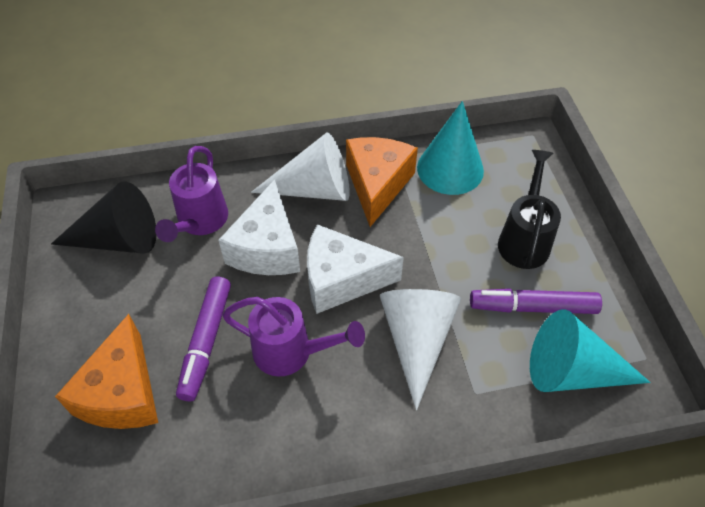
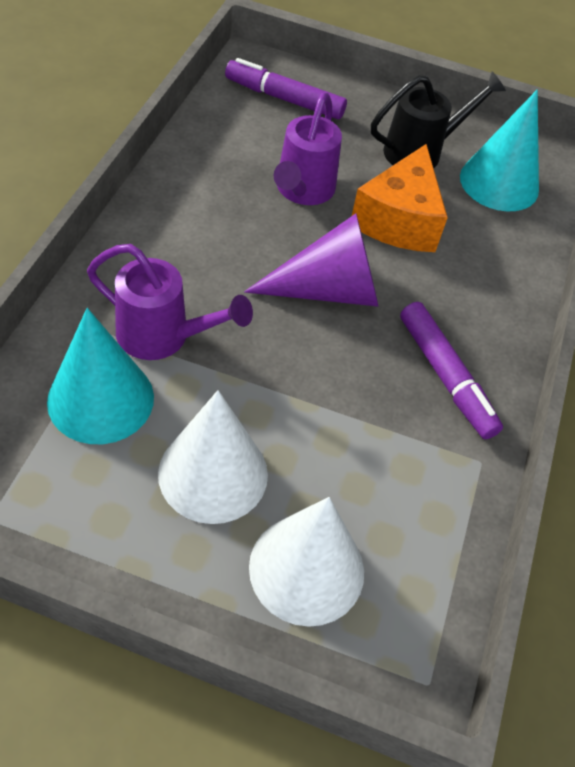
black cone: [51,182,156,254] = 1 -> none = 0
orange cheese: [55,314,158,429] [346,137,418,227] = 2 -> [352,144,448,252] = 1
purple cone: none = 0 -> [244,213,379,307] = 1
white cheese: [218,179,300,275] [307,224,404,314] = 2 -> none = 0

